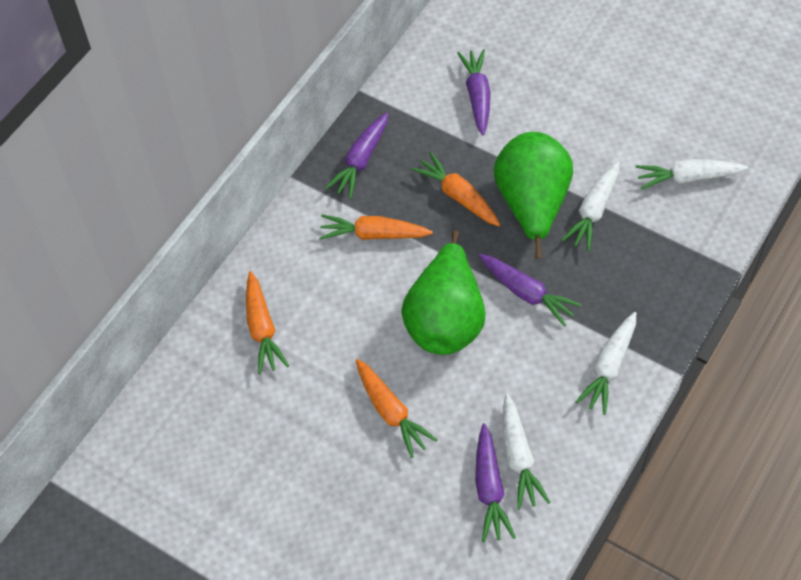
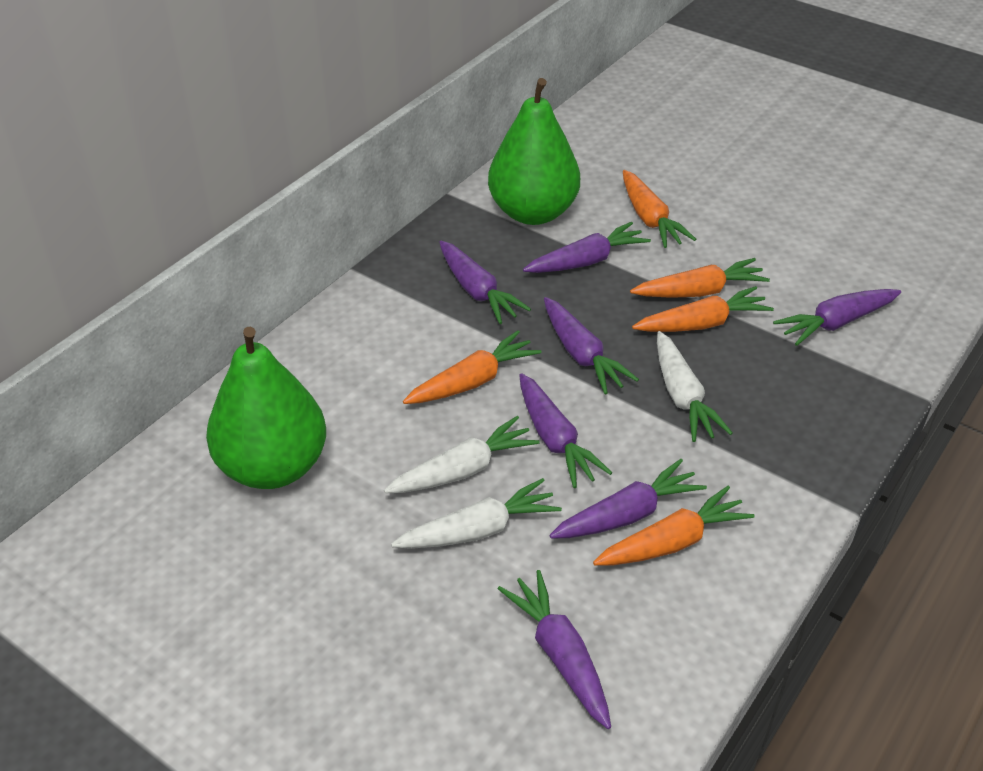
orange carrot: [246,271,289,374] [319,214,433,240] [356,359,438,458] [411,152,500,226] = 4 -> [403,330,541,404] [593,486,755,566] [623,170,696,248] [630,258,770,298] [632,286,774,332] = 5
purple carrot: [325,112,388,198] [457,49,490,135] [475,423,516,542] [479,254,582,327] = 4 -> [439,241,531,324] [498,570,611,729] [519,373,612,488] [523,222,651,273] [544,297,639,394] [549,459,707,539] [773,289,901,346] = 7
white carrot: [503,394,550,509] [561,161,620,251] [575,312,636,415] [636,159,748,190] = 4 -> [384,416,540,493] [391,478,562,549] [657,331,733,442] = 3

